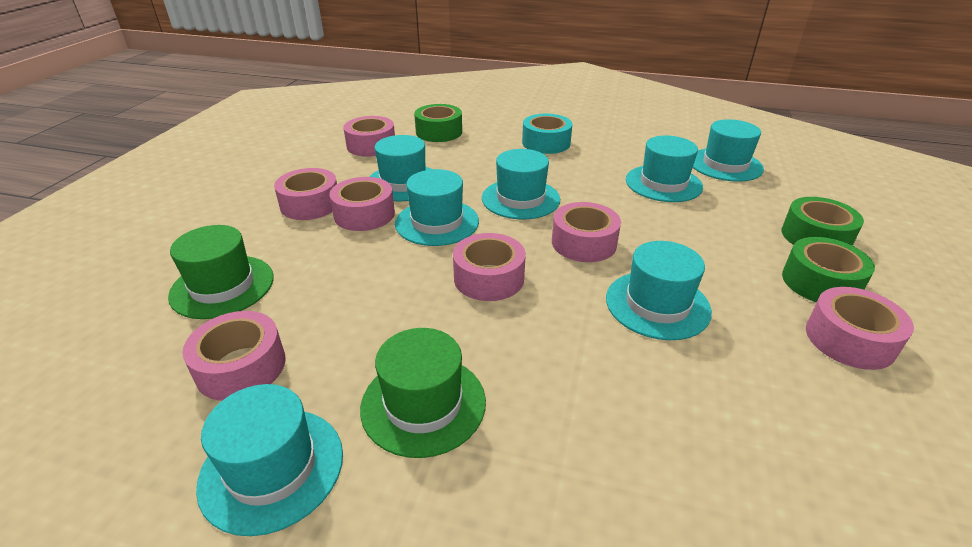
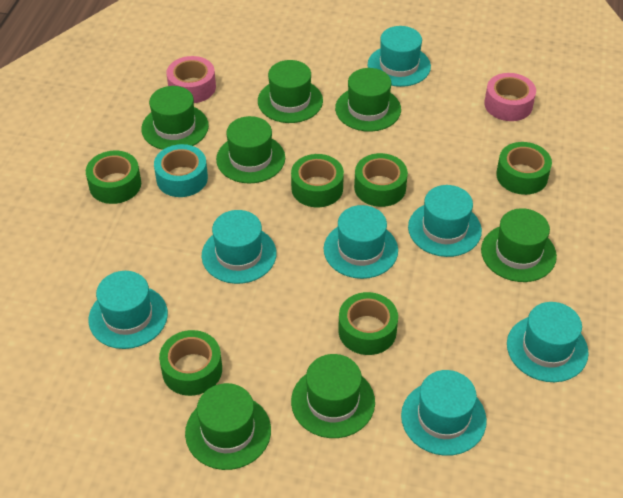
green hat: [168,225,274,319] [360,328,486,458] = 2 -> [141,86,209,150] [185,383,271,470] [216,116,285,183] [258,60,323,123] [291,354,375,438] [335,68,401,132] [481,208,557,282] = 7
green tape: [414,104,462,142] [782,197,864,246] [782,237,875,302] = 3 -> [86,151,141,204] [159,330,222,396] [291,154,344,207] [338,292,398,355] [354,153,408,207] [496,142,552,195] = 6
pink tape: [182,311,286,401] [274,168,337,220] [329,177,395,231] [343,116,395,157] [453,233,526,301] [552,202,621,262] [806,287,914,370] = 7 -> [167,56,216,103] [484,73,536,121] = 2

